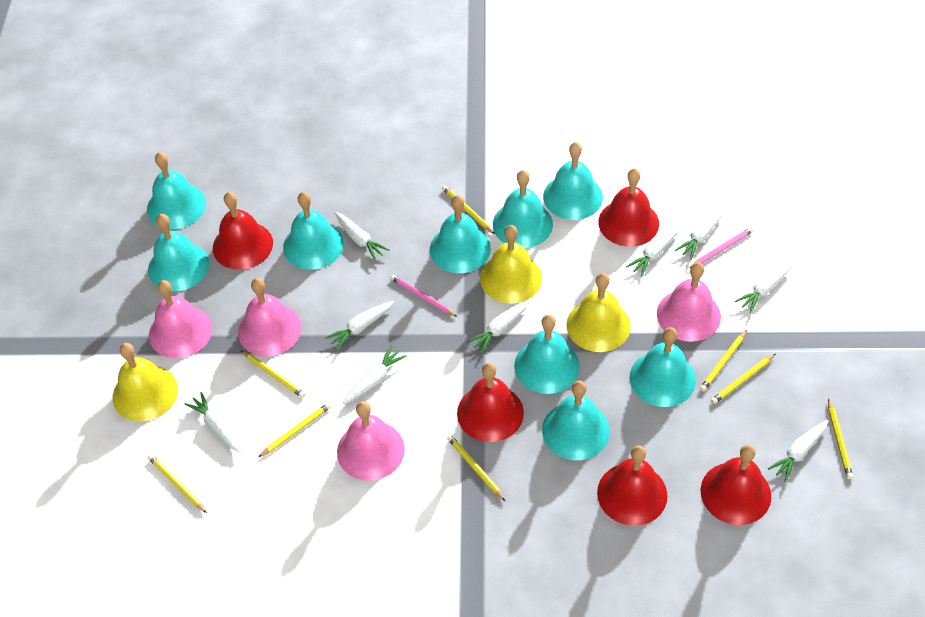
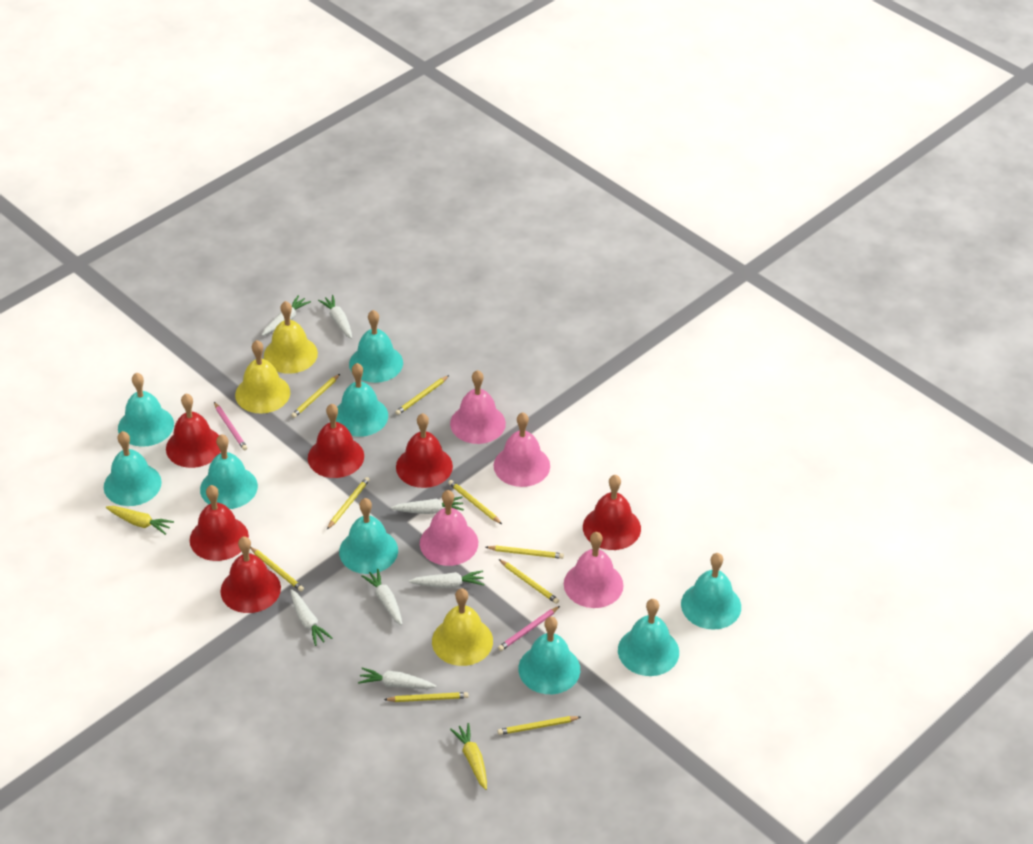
red bell: [213,192,273,270] [457,363,524,442] [597,446,667,526] [598,168,659,247] [701,445,771,525] = 5 -> [166,394,221,468] [190,485,249,561] [221,536,281,613] [308,404,364,478] [396,413,453,488] [583,475,641,550] = 6
white carrot: [185,392,241,452] [325,301,394,350] [335,212,390,261] [343,345,407,404] [467,300,530,354] [626,225,681,277] [675,207,725,260] [735,262,793,313] [768,420,828,482] = 9 -> [262,295,311,336] [290,589,332,646] [318,295,352,339] [358,668,436,689] [361,569,402,625] [391,496,464,514] [409,570,484,588] = 7
yellow carrot: none = 0 -> [106,506,174,535] [450,723,487,790] = 2
yellow pencil: [148,454,207,513] [241,350,305,398] [259,403,331,457] [442,185,495,234] [447,435,505,501] [700,330,747,391] [711,354,775,404] [828,398,853,479] = 8 -> [250,547,304,592] [291,374,340,418] [327,477,370,529] [384,692,469,702] [395,375,449,415] [448,480,502,524] [486,546,564,559] [498,716,581,735] [499,559,559,604] = 9

